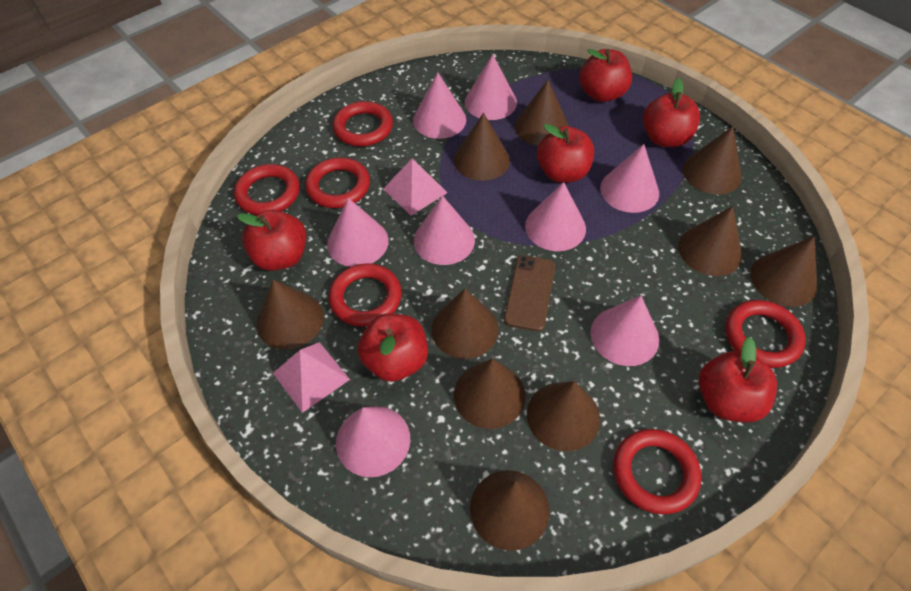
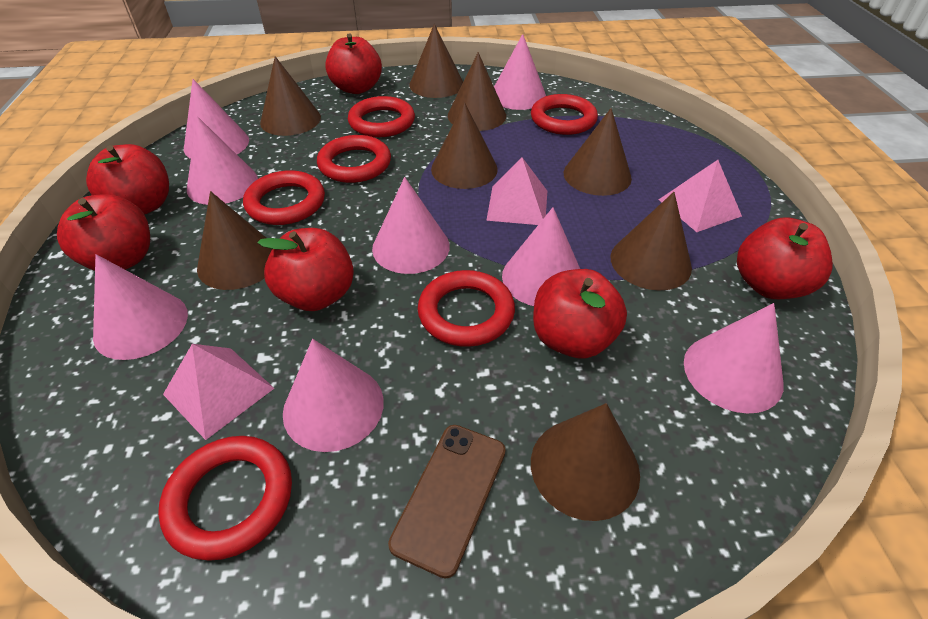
brown cone: [257,279,324,349] [431,289,499,359] [454,113,510,181] [454,359,525,429] [470,470,549,551] [515,80,569,146] [527,381,600,451] [678,206,742,276] [683,126,742,194] [750,236,818,307] = 10 -> [197,191,272,290] [260,56,321,136] [409,24,463,98] [431,102,498,189] [448,52,506,131] [531,403,640,521] [564,108,632,196] [610,192,692,290] = 8
pink pyramid: [273,342,350,413] [383,158,447,216] = 2 -> [163,344,274,440] [486,157,547,225] [659,160,742,232] = 3

